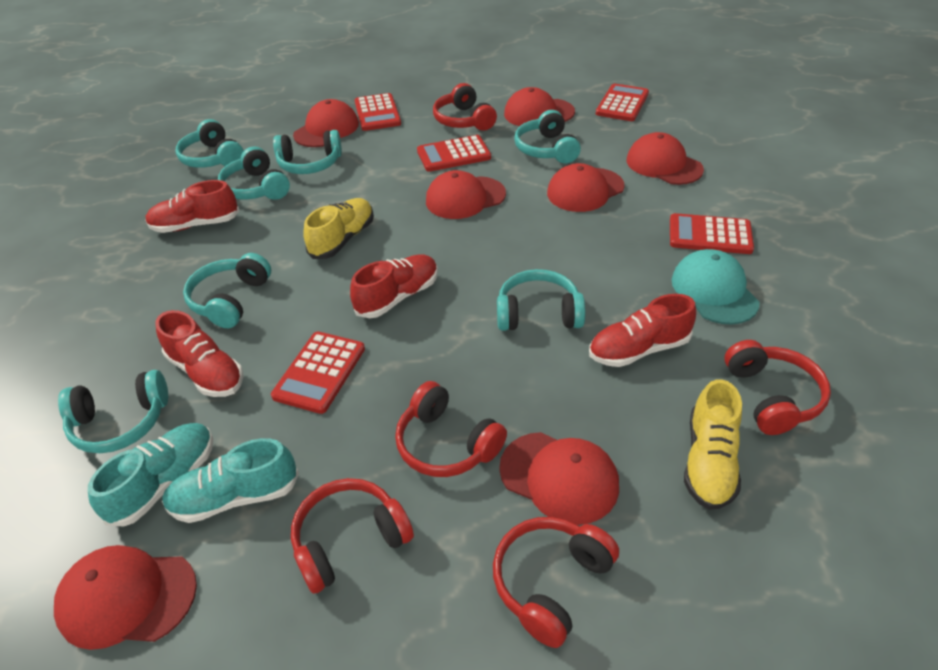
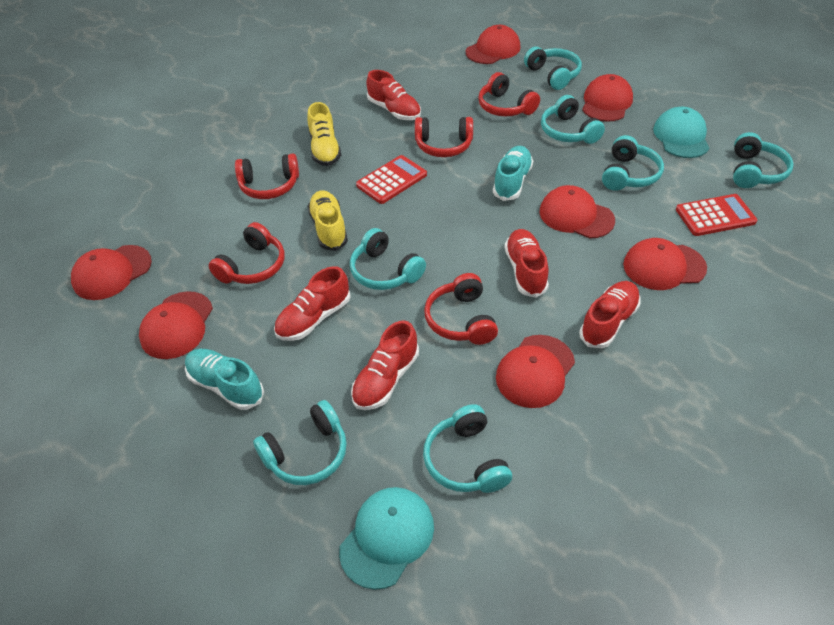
red calculator: [271,331,365,414] [355,93,401,131] [417,135,491,172] [596,84,649,121] [670,213,754,254] = 5 -> [356,155,427,204] [676,194,757,236] = 2
red shoe: [146,180,240,233] [155,310,243,397] [350,254,438,318] [589,294,696,367] = 4 -> [274,266,351,341] [351,320,419,410] [366,70,421,120] [505,229,549,298] [579,281,641,348] = 5
turquoise cap: [672,249,760,325] = 1 -> [339,487,434,590] [653,107,709,158] = 2

